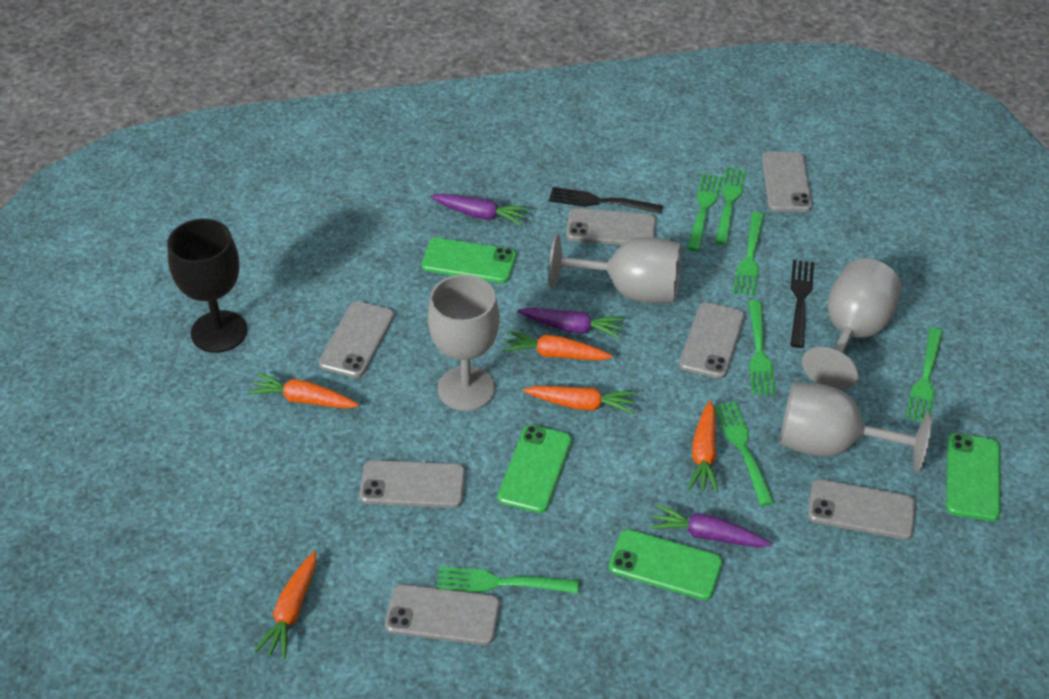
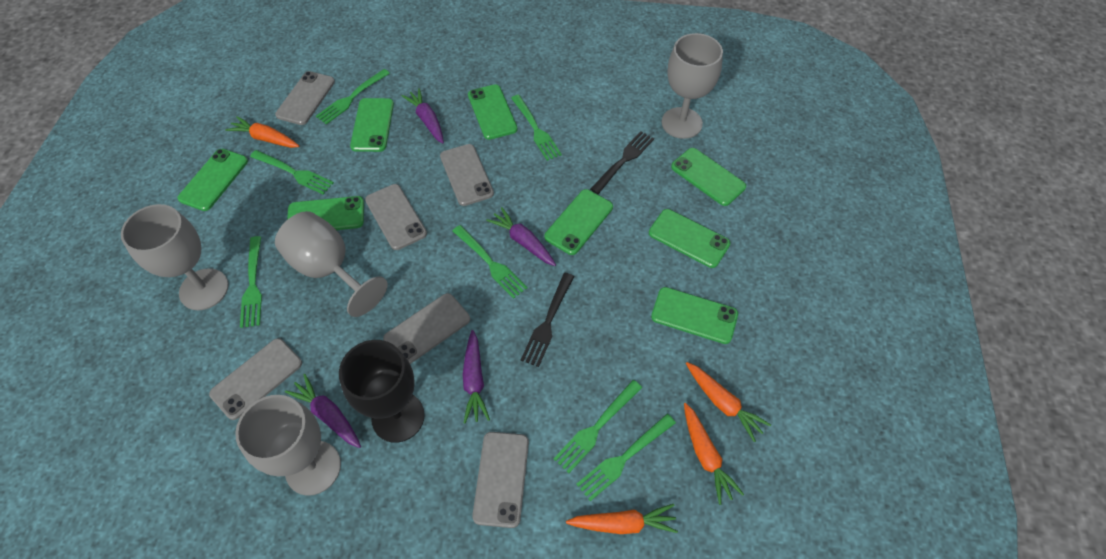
green phone: [422,238,516,283] [498,425,572,513] [609,529,723,600] [946,433,1001,521] = 4 -> [177,149,248,211] [287,196,364,230] [350,98,394,152] [468,84,518,140] [544,189,613,255] [649,209,731,268] [651,287,738,344] [671,148,746,206] = 8
grey phone: [319,301,394,378] [359,460,465,508] [385,584,500,645] [566,208,656,245] [679,302,745,379] [762,152,812,212] [808,479,916,540] = 7 -> [209,338,302,420] [275,71,335,125] [365,184,427,250] [383,293,470,364] [440,144,494,206] [472,432,529,528] = 6
orange carrot: [248,373,359,408] [254,551,316,659] [503,330,613,360] [523,386,636,414] [688,401,718,493] = 5 -> [225,116,299,148] [566,504,678,534] [684,403,744,505] [686,362,771,442] = 4
purple carrot: [431,194,529,226] [518,308,625,339] [650,504,772,547] = 3 -> [285,374,361,448] [402,88,444,144] [462,330,490,423] [486,207,556,266] = 4

